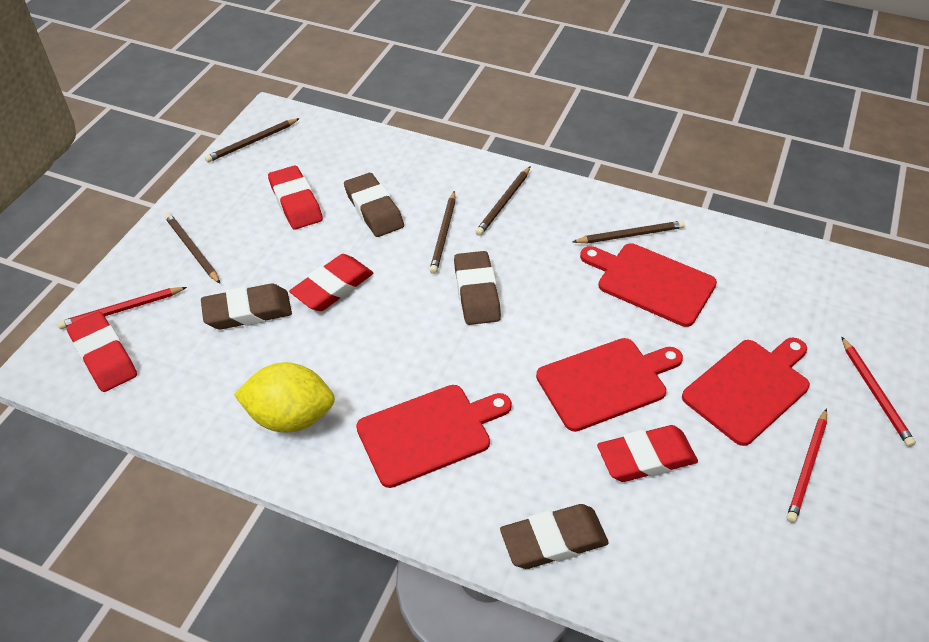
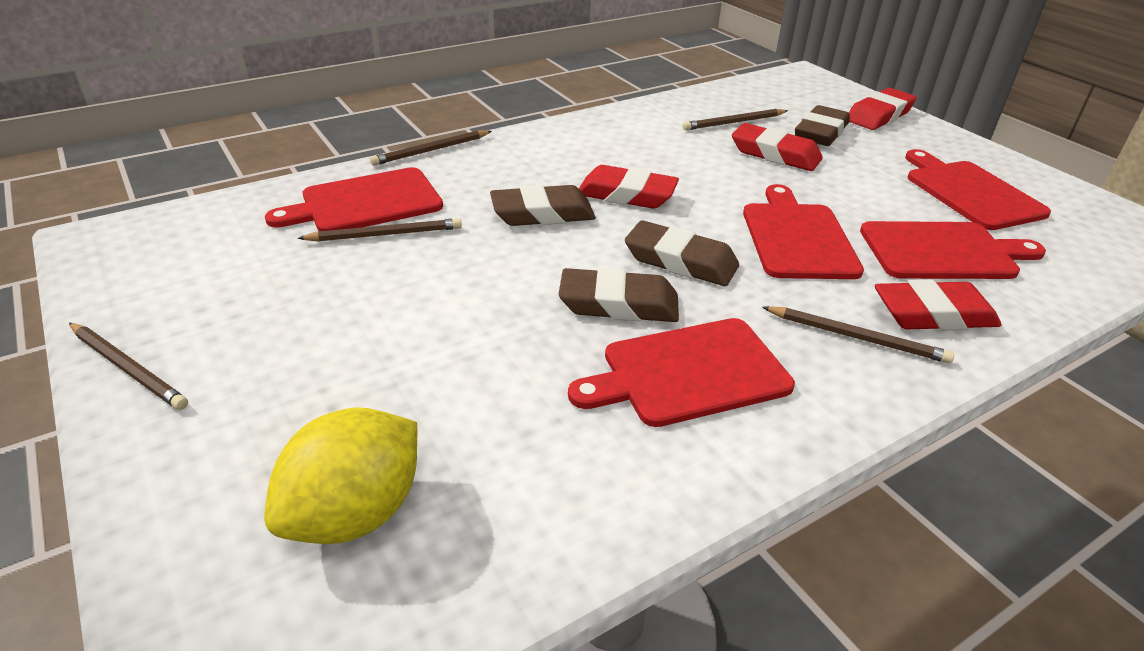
red cutting board: [356,385,512,488] [536,338,683,432] [580,243,717,327] [682,338,810,446] = 4 -> [265,167,443,231] [568,318,795,427] [743,184,864,279] [860,221,1046,279] [905,149,1051,230] = 5
red pencil: [58,287,187,329] [787,408,827,523] [841,336,916,447] = 3 -> none = 0

